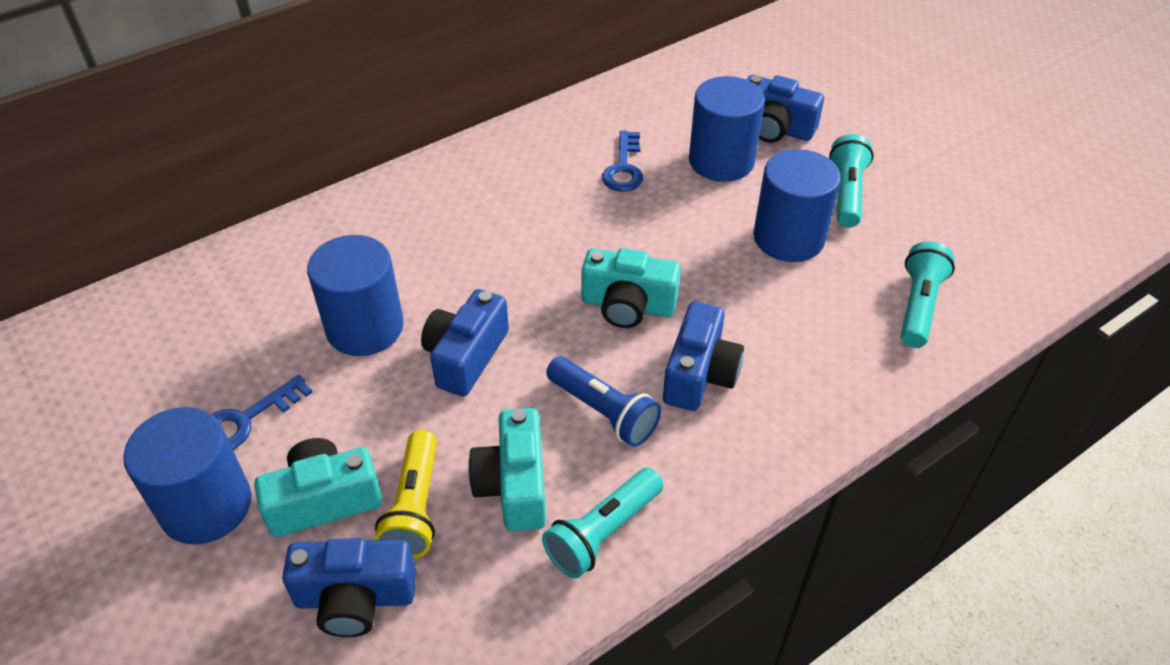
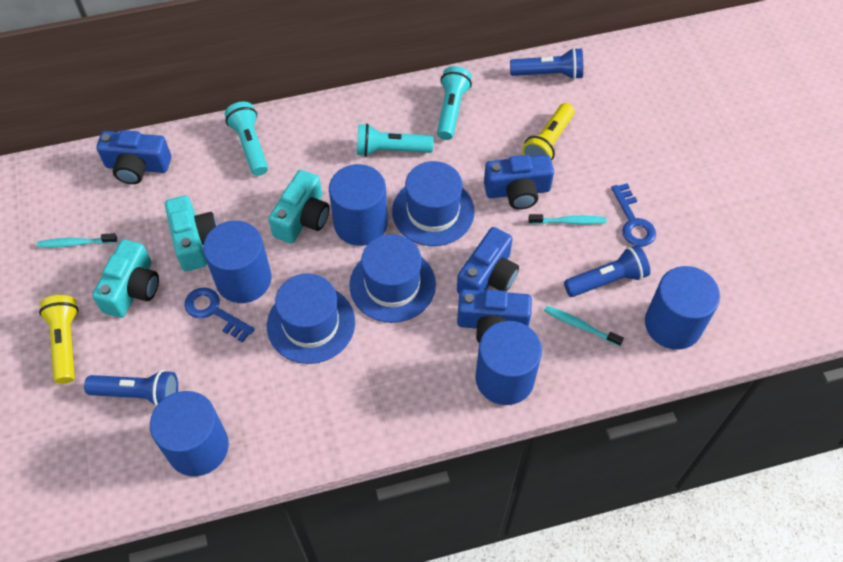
blue cylinder: [123,407,251,545] [307,235,404,356] [689,76,765,182] [753,149,841,262] = 4 -> [150,391,229,476] [203,221,272,303] [329,164,388,246] [475,321,542,405] [645,266,720,350] = 5
blue flashlight: [546,357,661,447] = 1 -> [84,370,178,406] [510,48,583,80] [564,245,650,297] = 3
blue hat: none = 0 -> [267,273,355,364] [349,234,436,323] [392,161,475,246] = 3
turquoise toothbrush: none = 0 -> [37,233,118,248] [528,214,607,225] [544,306,624,347] = 3
yellow flashlight: [375,430,437,559] = 1 -> [39,295,78,384] [522,103,575,160] = 2

